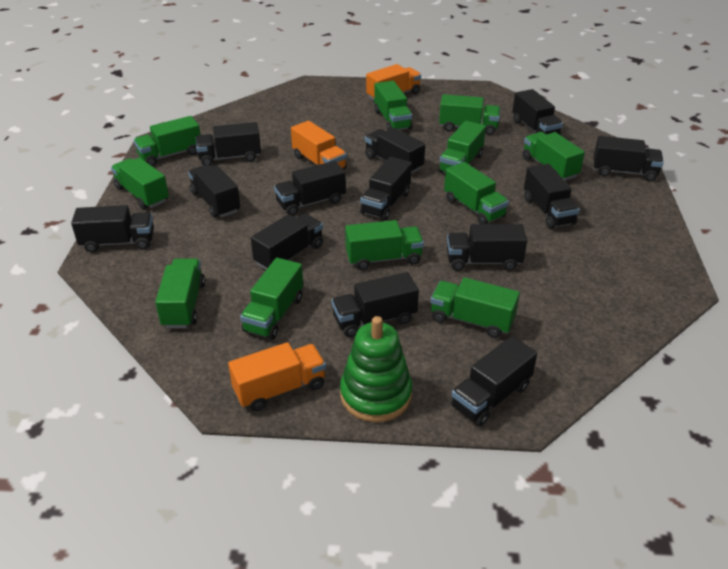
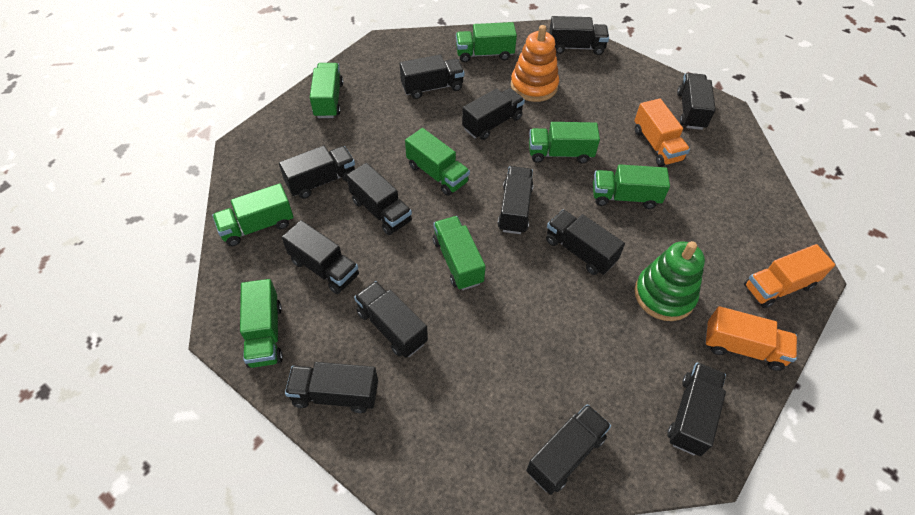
green truck: [111,158,169,209] [134,116,201,166] [155,259,205,328] [240,258,303,340] [345,220,424,270] [374,81,413,130] [430,277,520,338] [438,121,486,173] [439,94,500,135] [444,162,509,224] [523,132,585,181] = 11 -> [212,183,294,246] [240,279,283,368] [310,63,343,118] [405,128,470,196] [433,216,486,290] [456,22,517,62] [529,122,600,164] [593,164,670,209] = 8
orange stacking toy: none = 0 -> [511,25,559,102] = 1

